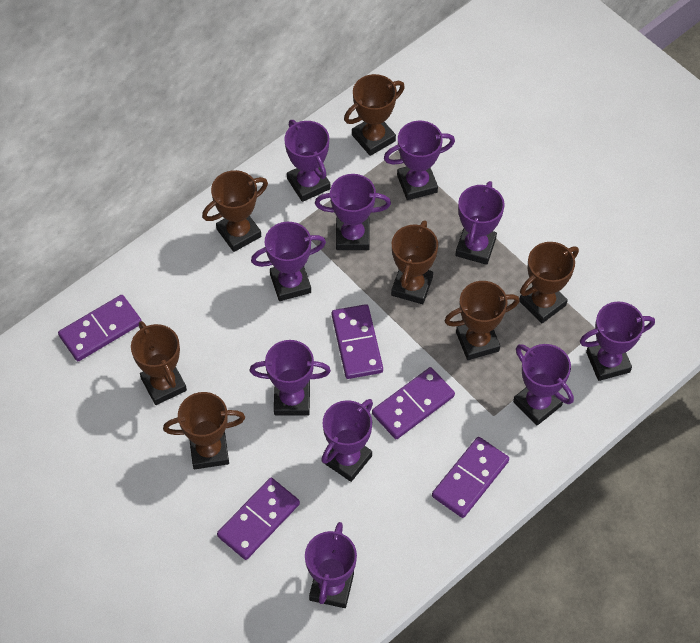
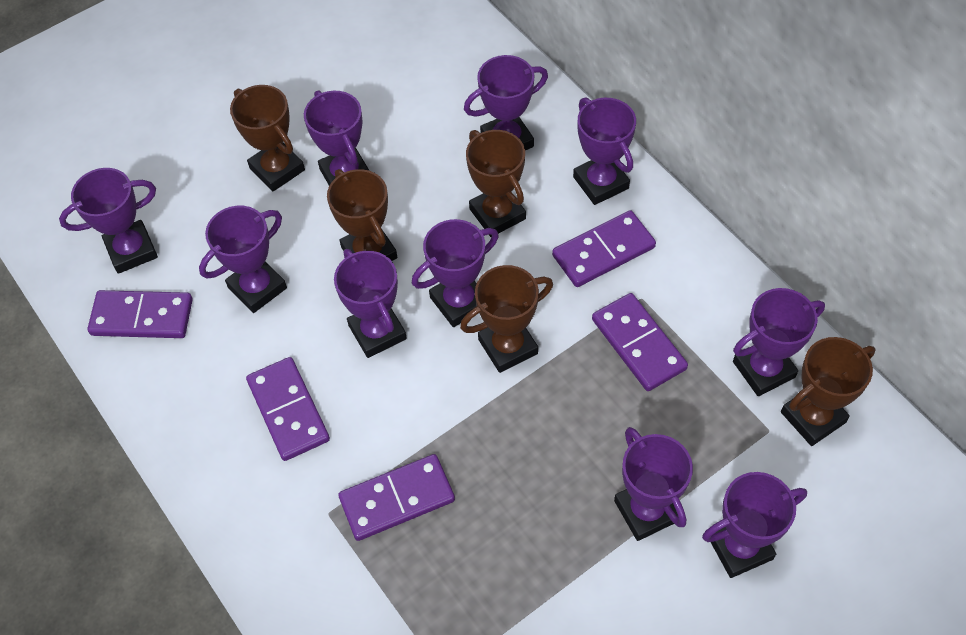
brown trophy: [131,321,187,405] [163,392,245,469] [202,170,268,252] [344,74,405,156] [391,220,438,304] [445,281,520,360] [519,242,579,323] = 7 -> [230,85,305,192] [327,169,397,261] [460,265,553,373] [466,130,526,237] [781,337,875,446] = 5

